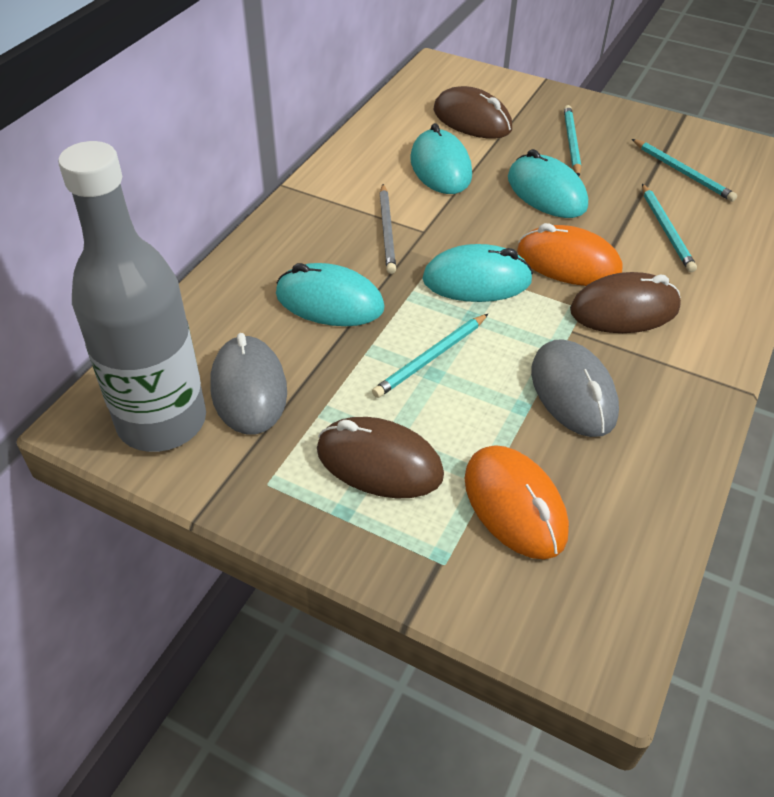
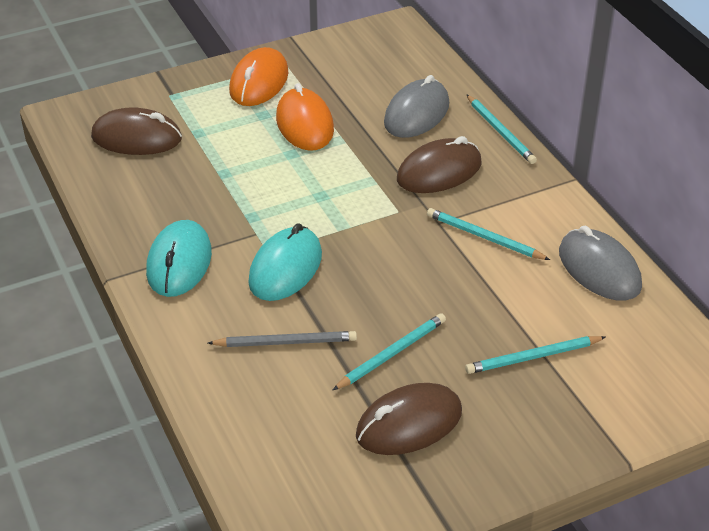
grey bottle: [58,141,206,452] = 1 -> none = 0
turquoise mouse: [276,263,385,326] [410,123,472,194] [422,244,533,302] [508,149,588,218] = 4 -> [146,220,212,297] [248,223,322,301] = 2

